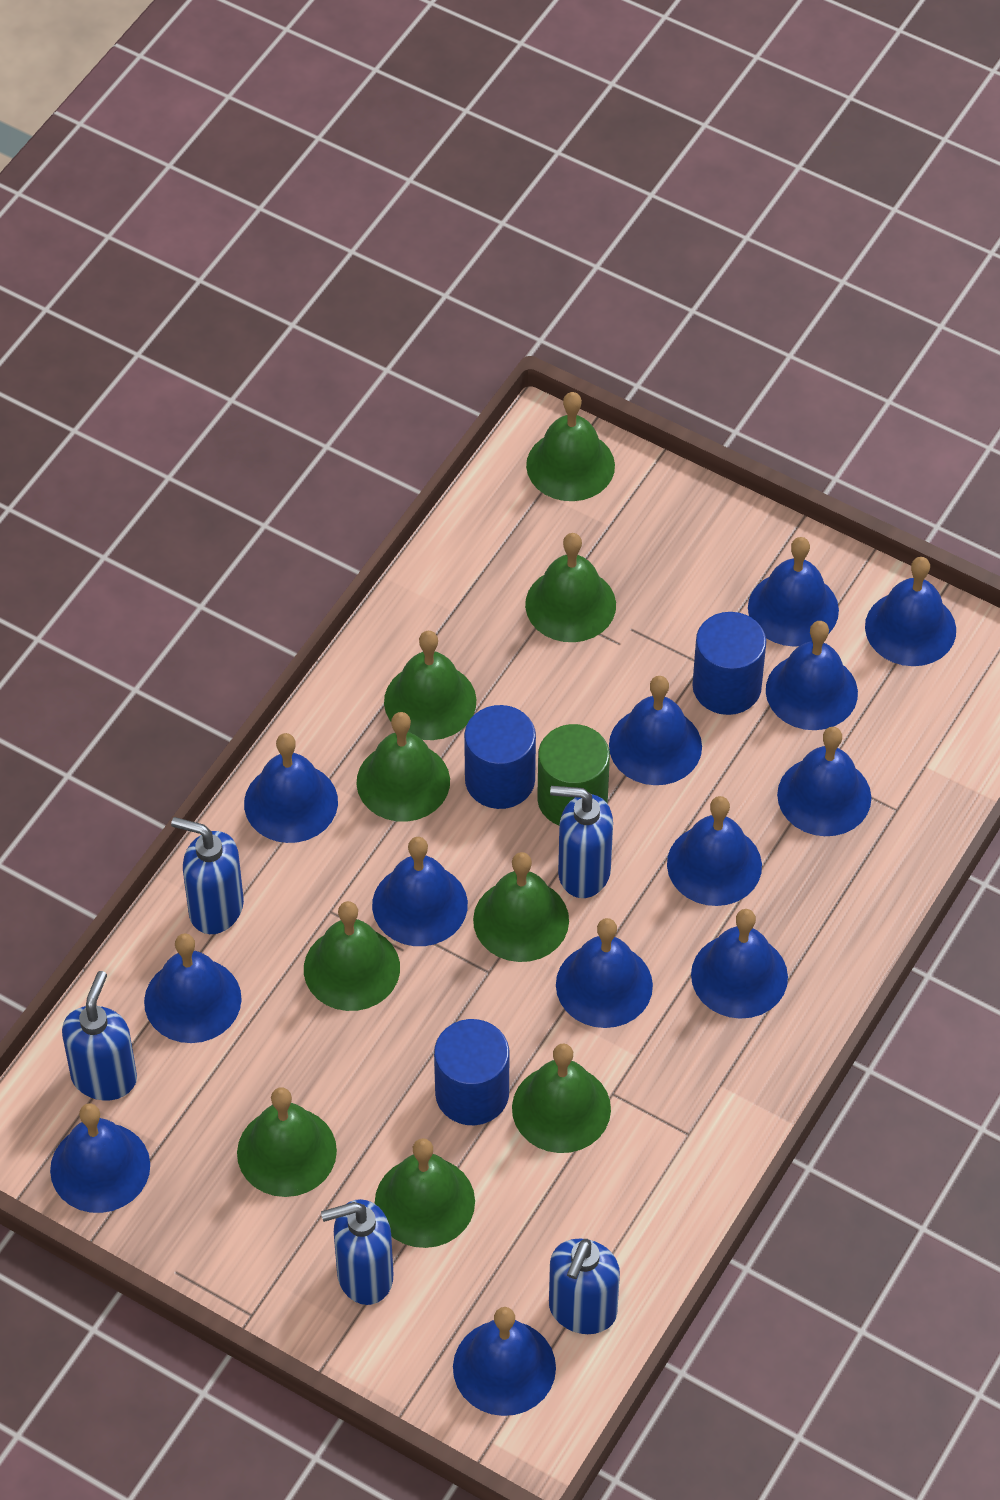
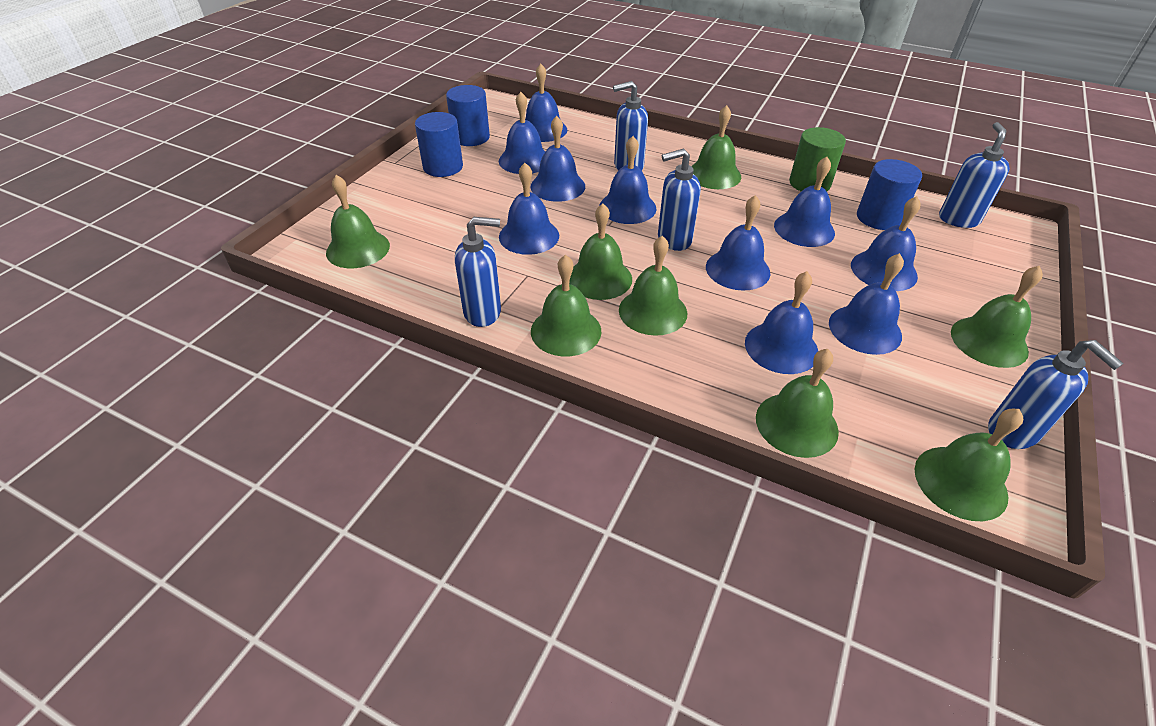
blue bell: [50,1103,150,1213] [144,933,242,1043] [244,733,338,843] [372,837,468,946] [453,1307,556,1416] [556,918,653,1028] [609,676,702,785] [667,796,762,906] [691,909,788,1019] [748,537,839,647] [766,621,858,730] [777,727,871,836] [865,557,956,666] = 13 -> [499,92,545,174] [499,163,559,255] [525,64,567,142] [531,116,585,202] [599,136,656,224] [706,195,770,291] [745,271,818,374] [774,157,835,247] [829,253,904,355] [851,196,921,291] = 10
green bell: [237,1087,337,1197] [304,901,400,1011] [357,712,450,822] [375,1138,475,1248] [384,631,476,740] [473,852,569,962] [512,1043,611,1153] [525,533,616,642] [526,392,615,501] = 9 -> [326,175,390,268] [531,255,601,356] [569,204,632,300] [619,236,687,336] [691,105,741,189] [756,349,839,458] [915,408,1023,521] [951,266,1043,368] = 8

